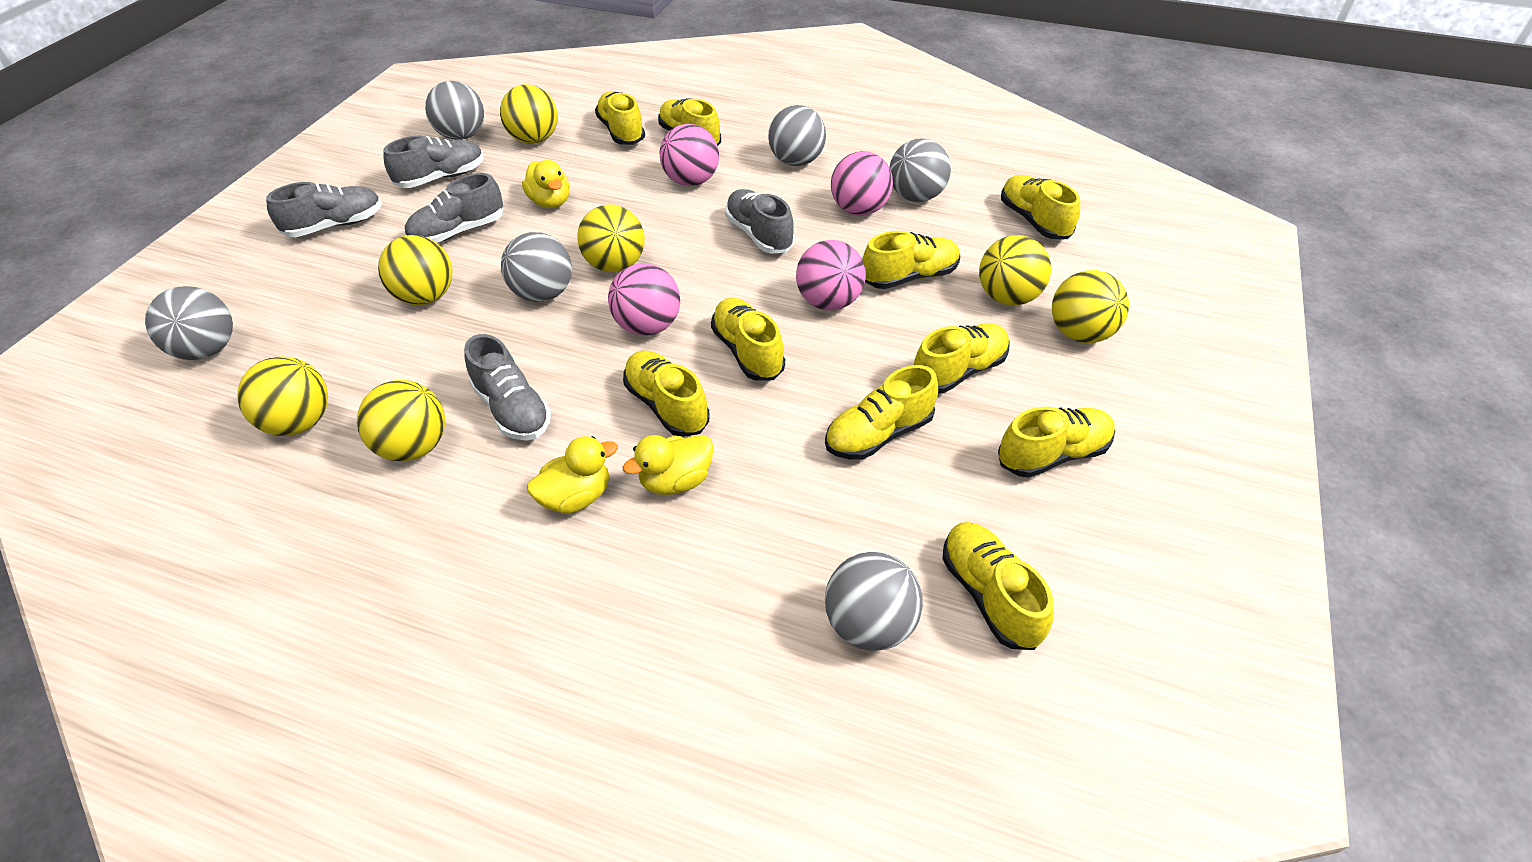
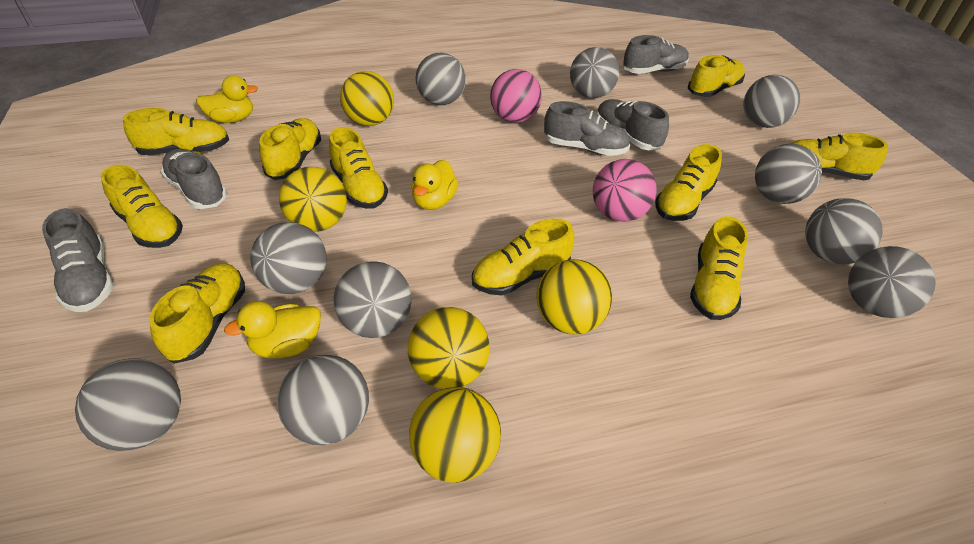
grey ball: [145,286,233,360] [425,81,484,140] [501,232,572,302] [768,105,826,166] [825,552,923,651] [889,138,951,202] = 6 -> [75,358,181,451] [251,222,327,294] [277,354,369,445] [334,261,412,338] [416,53,466,105] [570,47,619,98] [744,75,800,128] [755,144,822,204] [805,198,883,264] [848,246,936,318] = 10
pink ball: [608,263,680,336] [659,124,719,186] [796,240,866,310] [831,151,893,216] = 4 -> [490,69,542,123] [593,159,657,222] = 2
yellow ball: [237,356,328,436] [357,380,445,461] [378,235,452,305] [500,84,558,144] [577,204,645,272] [979,235,1051,306] [1052,270,1129,343] = 7 -> [279,167,347,232] [340,71,394,126] [408,307,490,389] [409,387,501,483] [536,259,612,335] = 5

